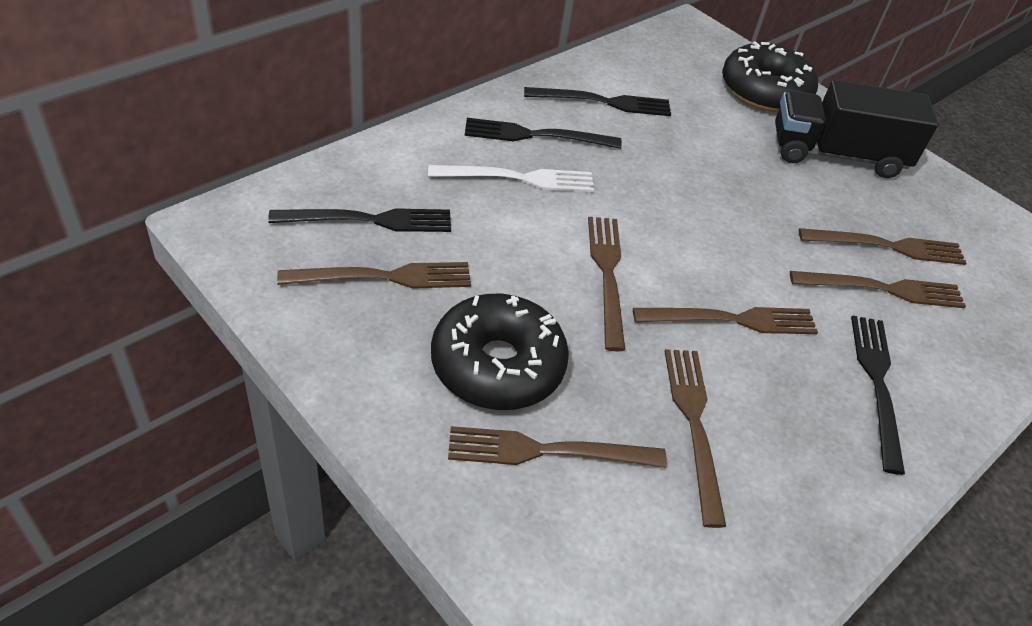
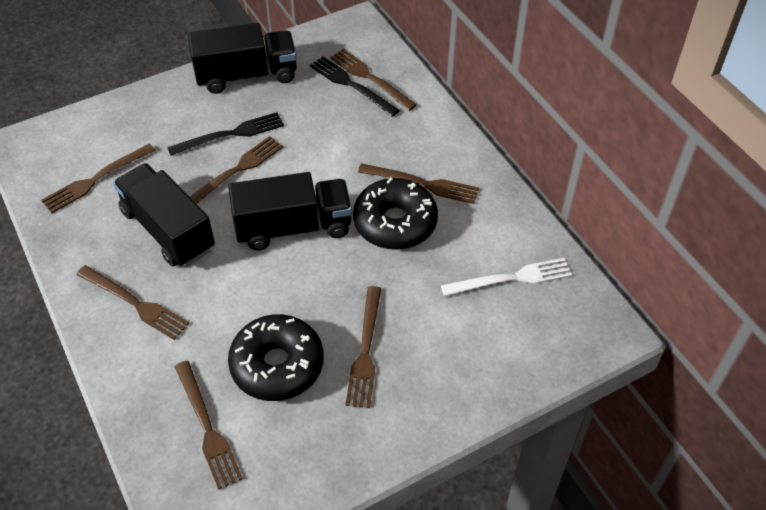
black fork: [268,208,451,232] [465,118,622,149] [524,87,671,116] [851,315,905,475] = 4 -> [167,112,284,156] [310,56,400,117] = 2
black truck: [775,80,938,178] = 1 -> [113,163,215,267] [188,23,297,94] [228,172,352,251] = 3

